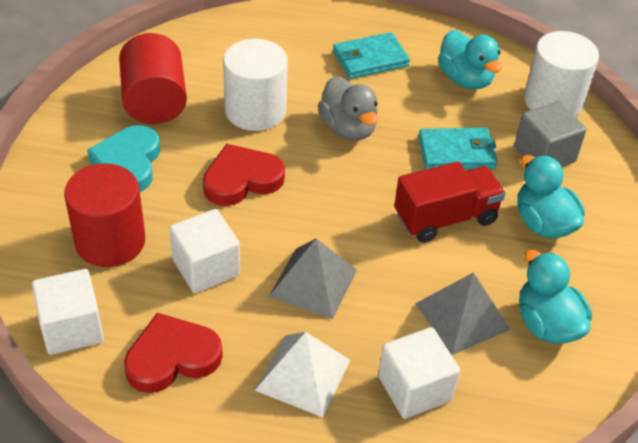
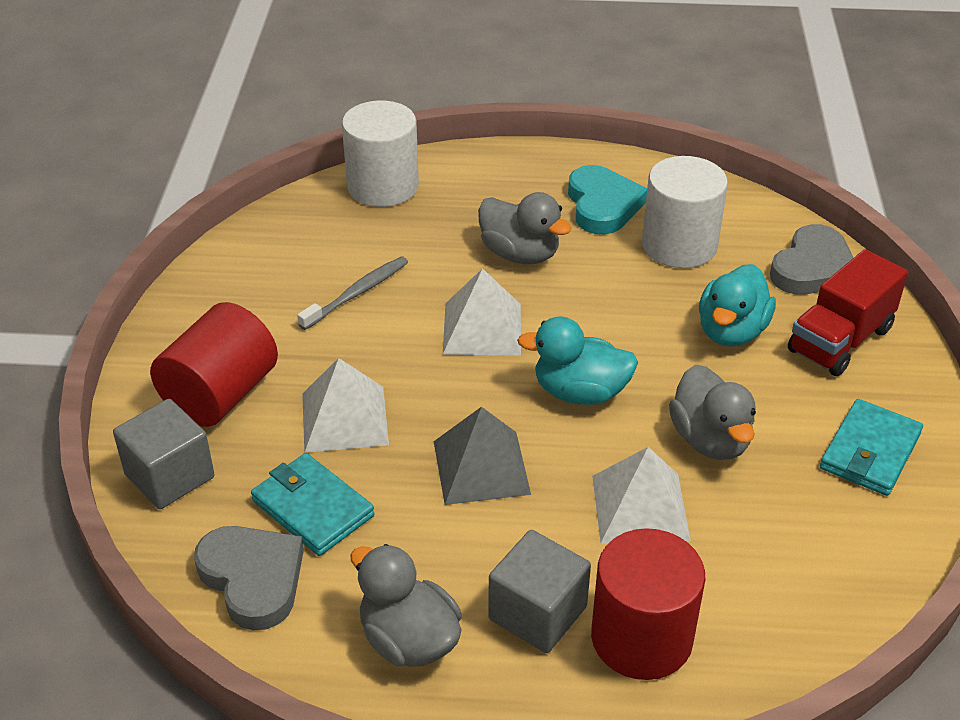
grey cube: [514,101,586,167] = 1 -> [113,399,214,509] [488,530,591,653] = 2
grey duck: [318,76,378,141] = 1 -> [350,544,462,667] [478,192,572,264] [669,365,756,460] = 3
grey heart: none = 0 -> [194,526,304,630] [770,224,853,295] = 2
grey pyramid: [269,238,357,319] [415,272,511,355] = 2 -> [434,407,531,505] = 1
grey toothbrush: none = 0 -> [297,256,408,330] = 1
red heart: [124,313,223,393] [203,144,285,206] = 2 -> none = 0
turquoise duck: [438,30,502,90] [517,155,585,238] [519,250,592,344] = 3 -> [517,317,638,405] [699,264,776,347] = 2
white cube: [32,269,104,355] [169,209,240,293] [378,327,460,419] = 3 -> none = 0
white pyramid: [255,332,351,417] = 1 -> [302,358,389,453] [443,268,521,356] [592,447,691,544] = 3

